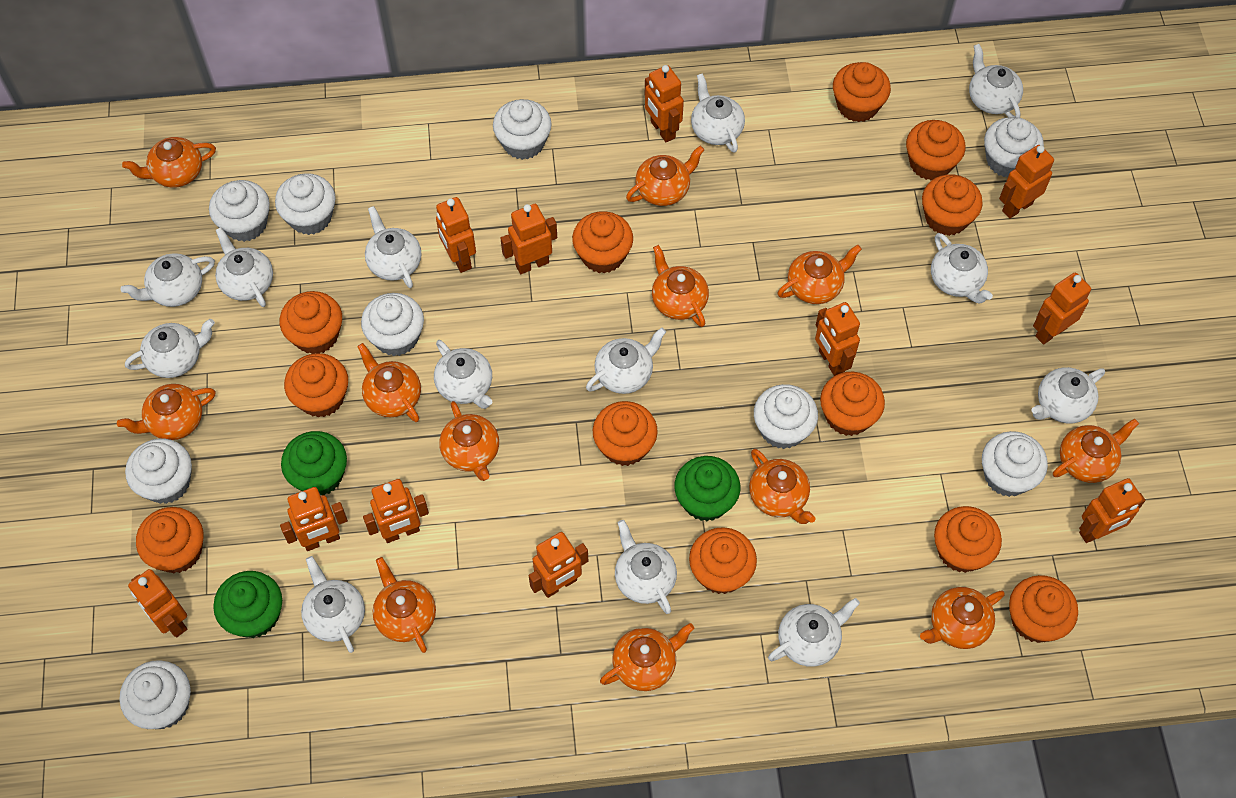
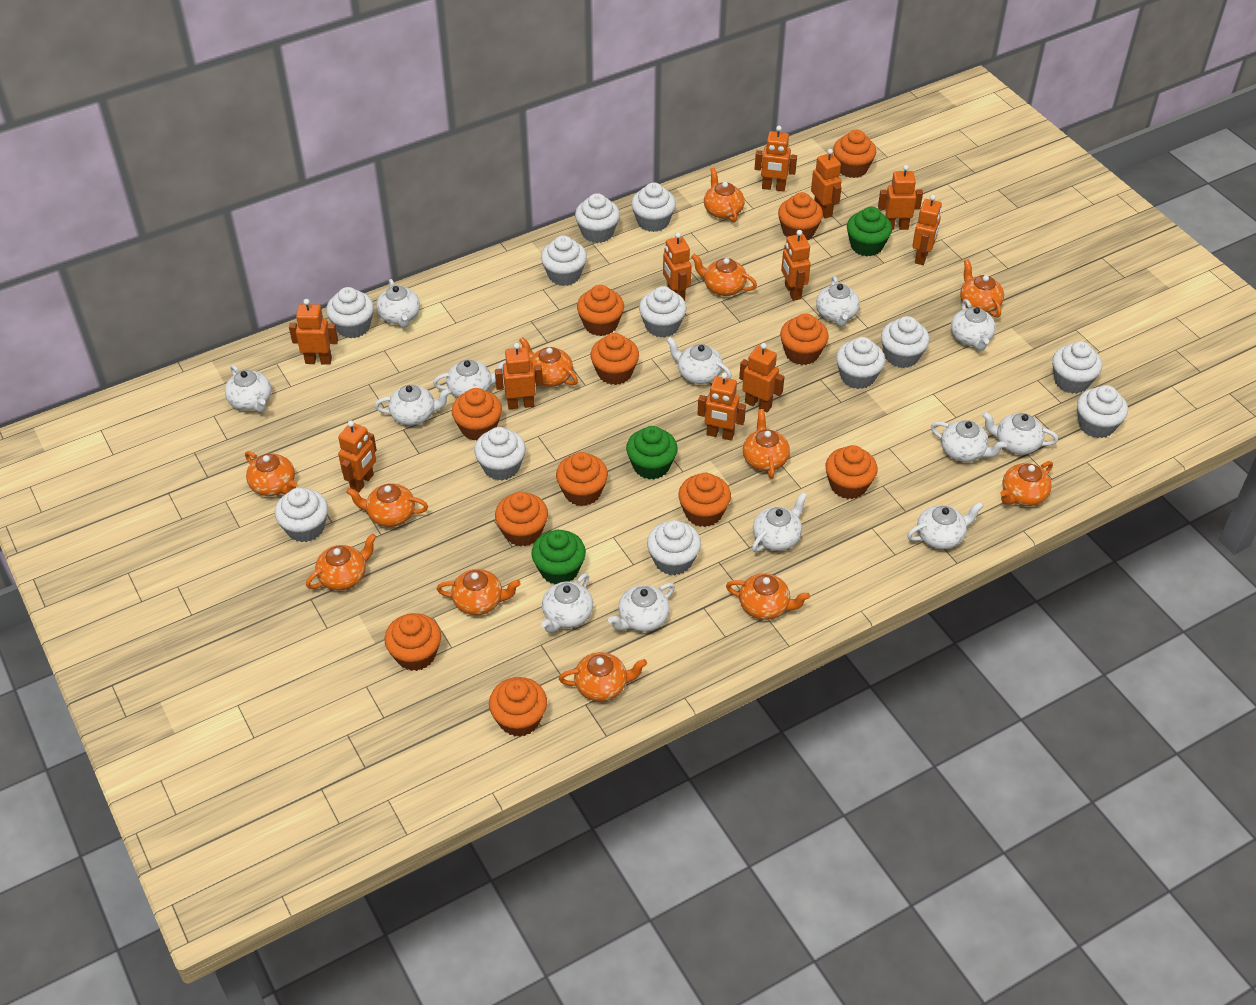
white cupcake: [119,660,191,729] [125,439,192,504] [209,180,270,242] [275,173,336,235] [361,293,424,356] [493,99,552,160] [754,384,818,449] [982,431,1048,497] [984,117,1044,177] = 9 -> [275,488,328,542] [326,287,374,338] [474,427,526,481] [541,235,587,286] [575,193,620,243] [631,182,676,232] [639,286,686,337] [647,520,701,576] [836,337,885,389] [881,316,930,368] [1052,341,1102,394] [1077,385,1128,438] = 12

